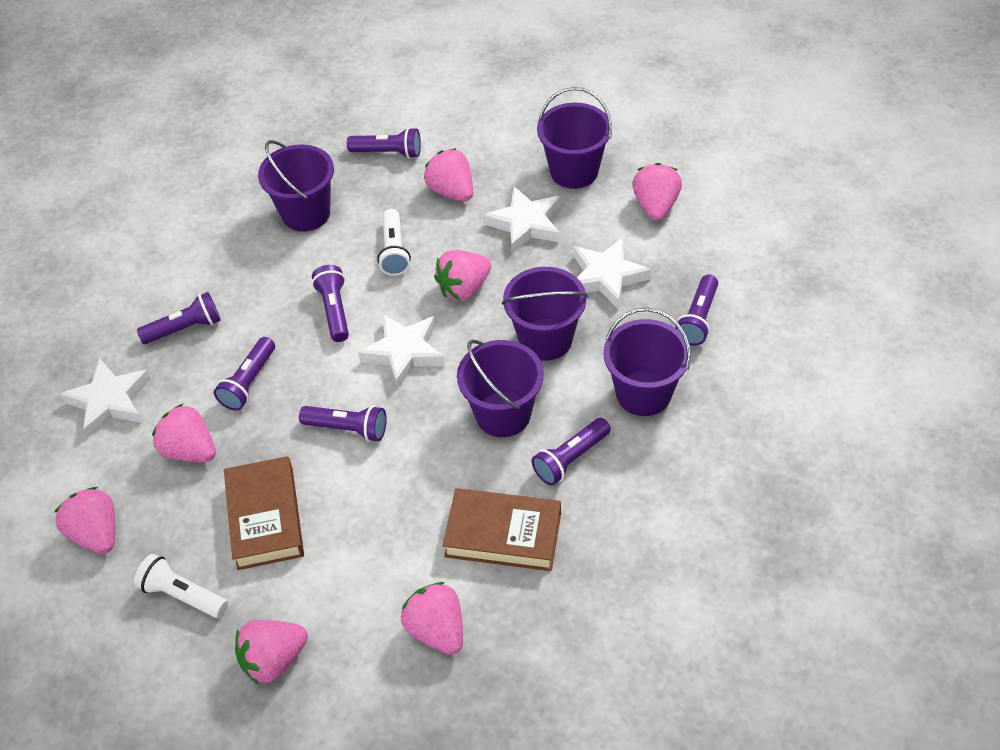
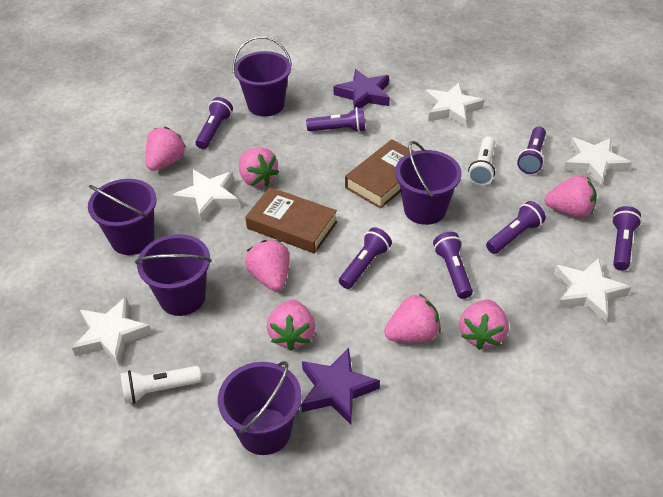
purple star: none = 0 -> [301,348,380,424] [333,69,390,109] = 2
white star: [61,358,151,438] [358,314,445,388] [484,186,560,254] [574,237,651,309] = 4 -> [72,297,152,366] [172,170,239,223] [425,83,484,128] [554,258,631,323] [563,137,632,187] = 5

